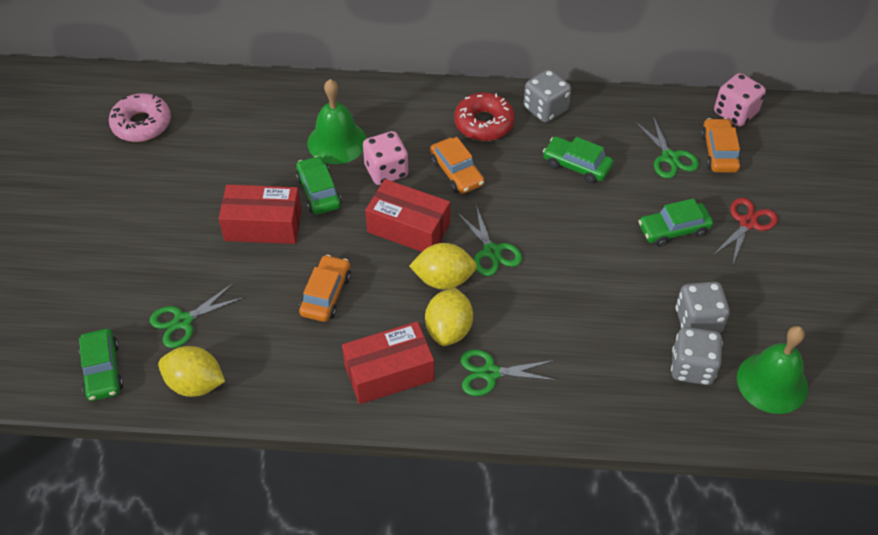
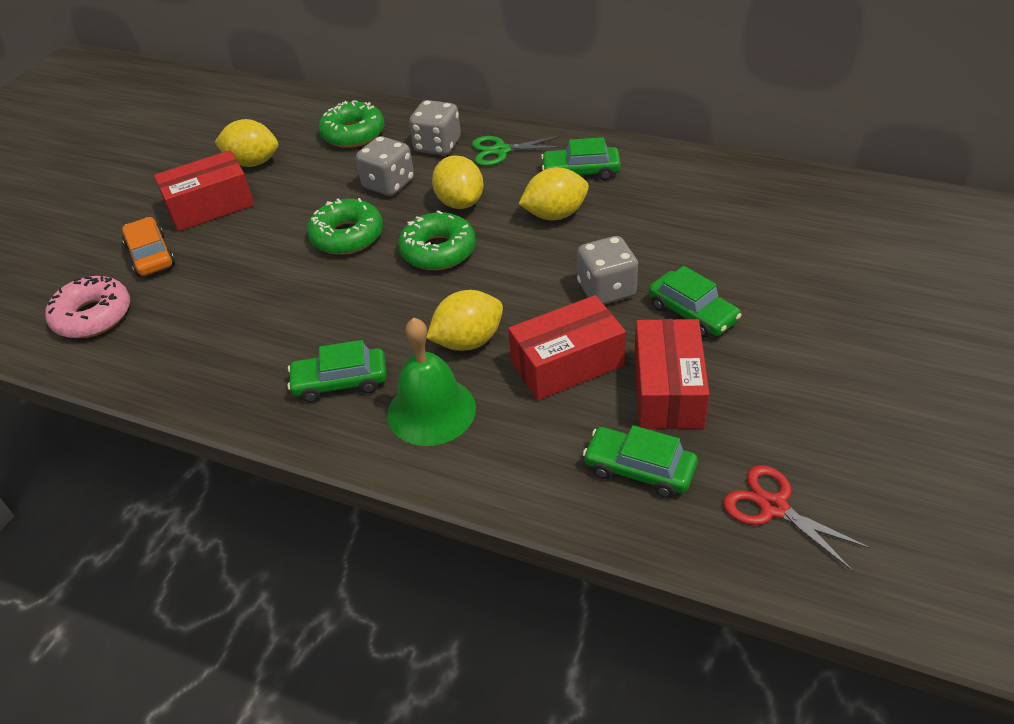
green bell: [307,79,367,164] [737,326,808,414] = 2 -> [387,318,476,446] = 1
green donut: none = 0 -> [307,198,383,255] [318,100,385,148] [398,211,476,270] = 3
green scissors: [150,283,244,348] [457,205,522,276] [461,350,556,396] [635,116,699,179] = 4 -> [472,136,564,166] = 1
orange car: [299,255,351,322] [430,137,484,194] [701,118,741,173] = 3 -> [122,217,175,276] = 1
pink dice: [363,131,409,185] [714,73,766,127] = 2 -> none = 0
red donut: [454,93,515,141] = 1 -> none = 0
yellow lemon: [158,346,225,397] [409,243,477,289] [425,288,473,346] = 3 -> [215,119,278,167] [426,290,503,351] [432,155,484,209] [519,167,589,220] = 4

